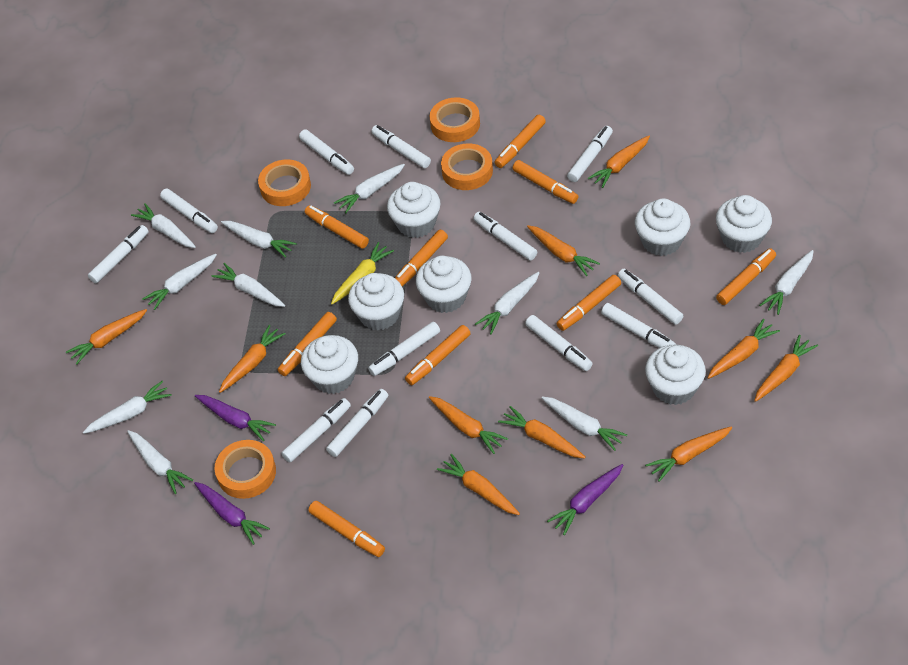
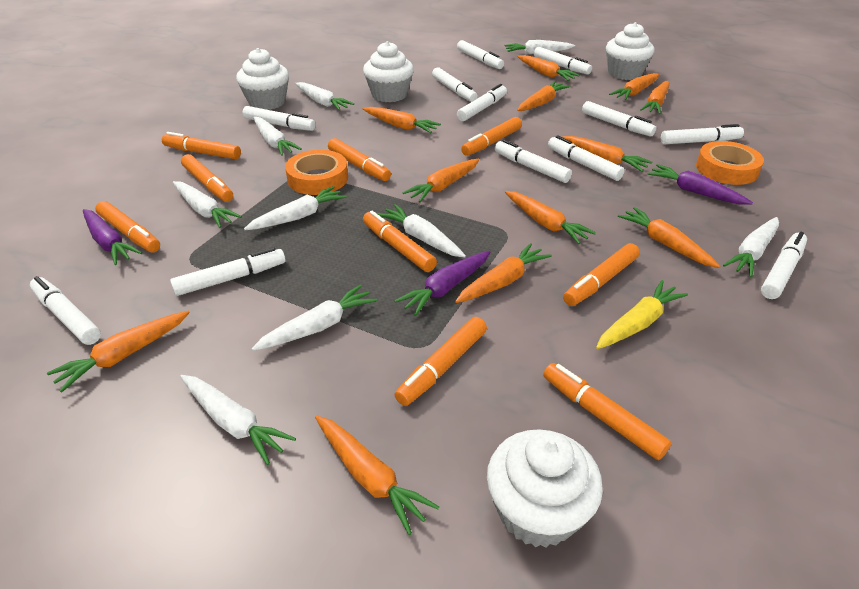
orange carrot: [66,309,147,365] [219,325,286,393] [429,396,508,454] [437,454,520,515] [498,406,586,459] [527,225,600,276] [588,136,650,188] [645,426,732,482] [707,319,780,379] [754,335,818,402] = 10 -> [47,311,190,392] [315,416,439,535] [363,107,441,133] [403,159,479,202] [455,243,552,303] [505,191,596,244] [517,55,580,81] [517,81,570,111] [563,136,652,172] [609,73,659,100] [618,207,720,268] [640,81,669,114] = 12
orange tape: [214,440,276,499] [258,159,311,206] [430,97,480,142] [441,143,493,190] = 4 -> [285,150,348,195] [696,141,764,185] = 2
white carrot: [83,381,172,434] [127,430,193,494] [131,203,196,248] [142,254,217,310] [212,263,285,307] [221,221,297,258] [334,164,405,213] [475,272,540,334] [541,396,627,451] [759,250,814,315] = 10 -> [173,181,242,228] [180,375,296,465] [244,186,346,230] [251,285,377,351] [253,117,301,156] [295,82,354,111] [377,204,466,258] [505,40,575,54] [723,217,779,277] = 9
white cupcake: [301,335,358,394] [348,273,404,330] [387,182,440,238] [416,255,472,313] [635,198,690,256] [645,345,706,405] [716,195,772,253] = 7 -> [236,48,289,110] [363,41,414,102] [487,429,603,547] [606,22,654,80] = 4

